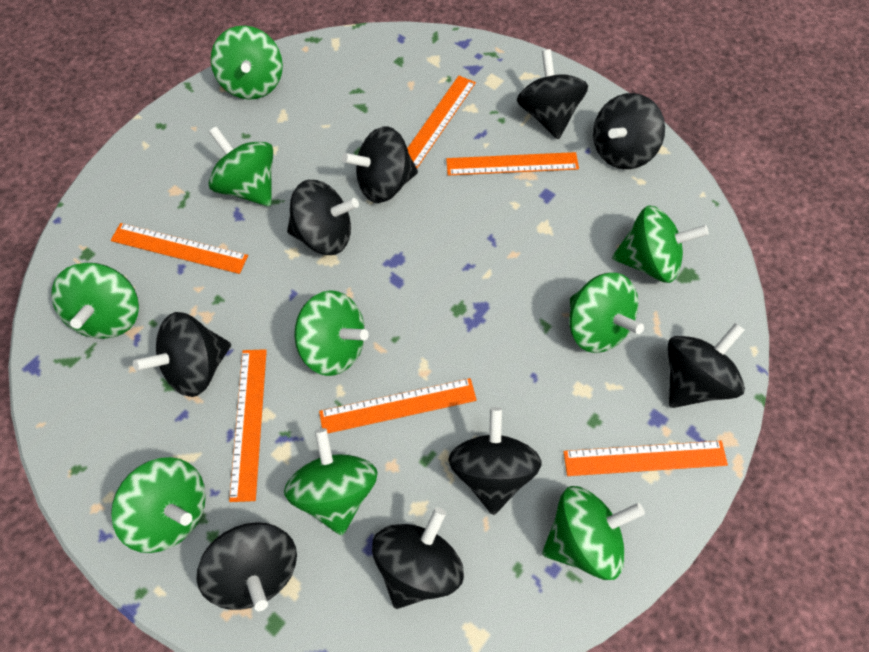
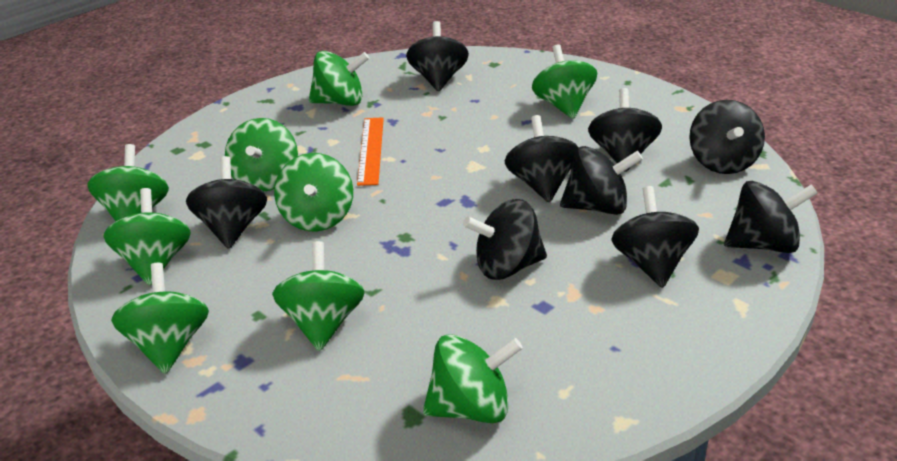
orange ruler: [110,223,248,274] [229,349,267,502] [319,378,477,433] [407,76,476,168] [446,152,579,176] [563,441,728,476] = 6 -> [357,117,384,186] = 1

